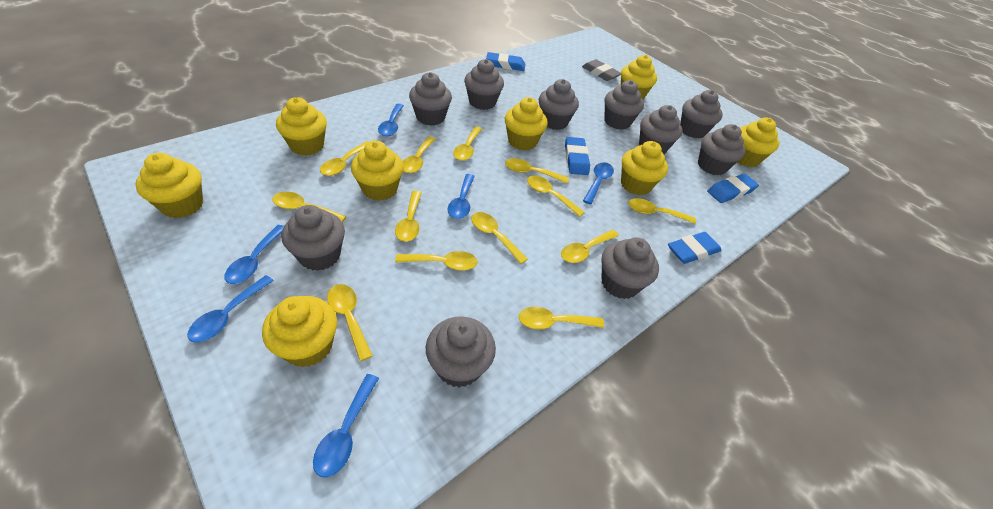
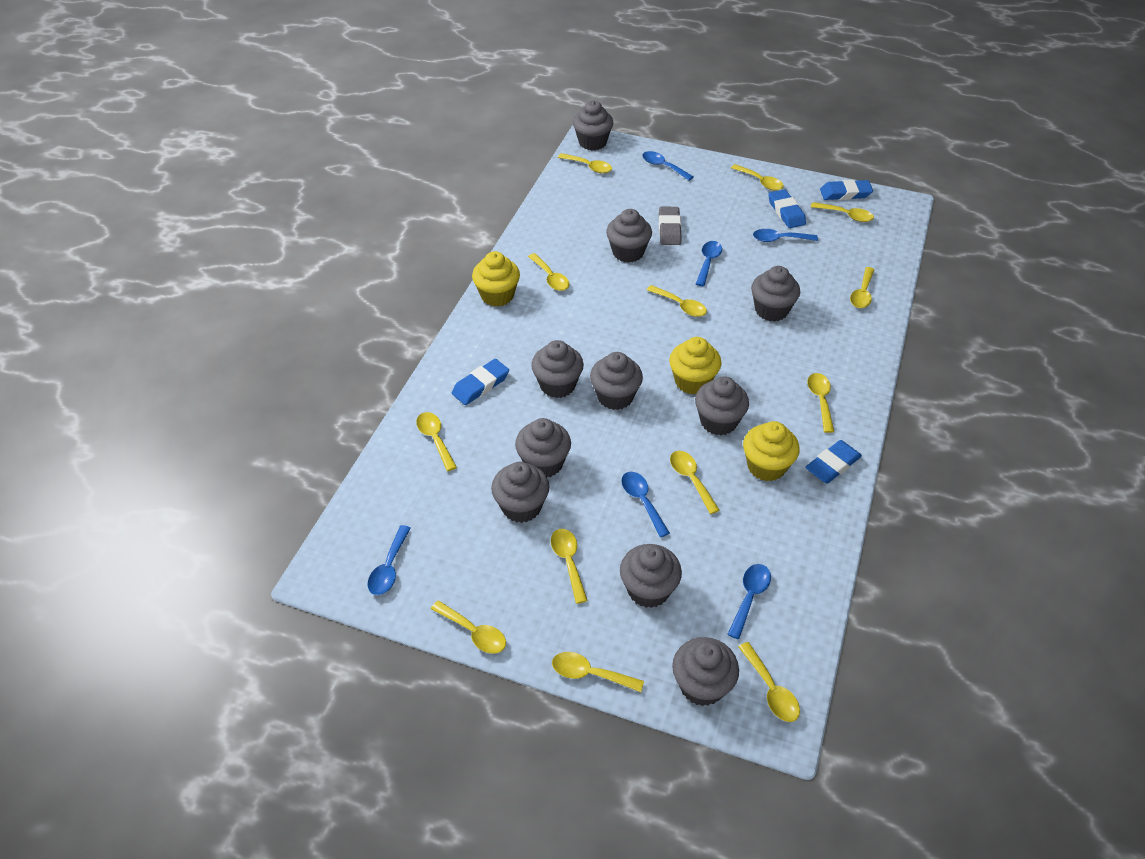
yellow cupcake: [135,153,203,218] [262,296,337,367] [276,97,327,156] [351,141,404,201] [505,97,548,150] [621,55,657,100] [621,141,668,195] [737,117,779,167] = 8 -> [472,251,520,307] [669,337,722,395] [743,421,800,481] = 3

